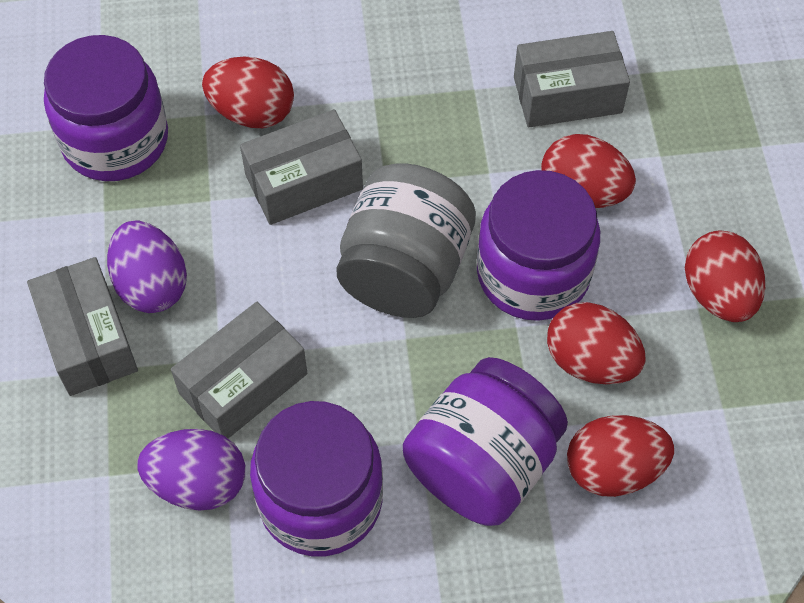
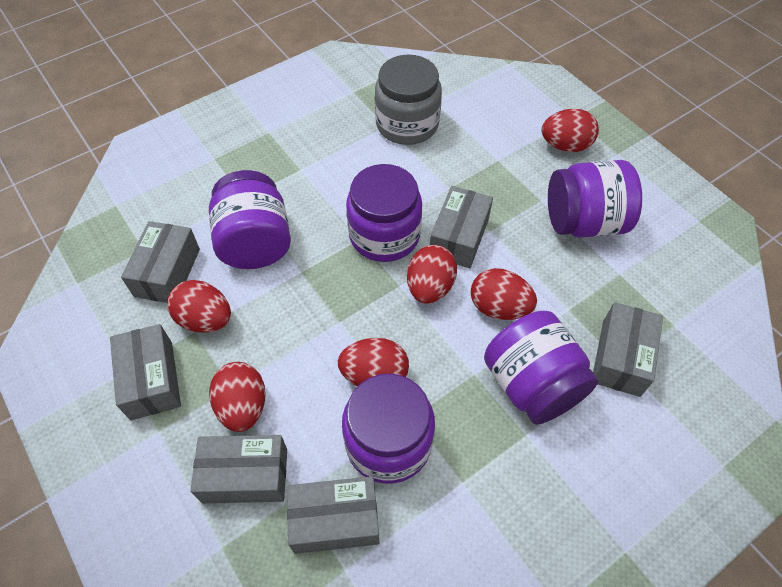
grey box: [27,257,138,396] [171,302,307,438] [240,109,363,225] [514,31,630,127] = 4 -> [110,324,181,420] [121,221,200,303] [190,435,287,503] [287,476,380,554] [430,186,493,268] [593,302,663,397] = 6
purple egg: [107,221,187,313] [137,429,245,511] = 2 -> none = 0
purple jar: [44,35,168,181] [250,401,383,557] [403,357,568,526] [477,170,600,321] = 4 -> [209,170,291,269] [342,373,435,484] [346,164,422,262] [484,311,598,425] [548,160,642,238] = 5
red egg: [202,56,294,128] [541,134,636,208] [547,302,646,384] [567,415,674,497] [685,231,765,322] = 5 -> [167,280,231,332] [209,362,266,432] [337,338,409,386] [407,245,457,304] [471,268,537,320] [542,109,599,152] = 6

